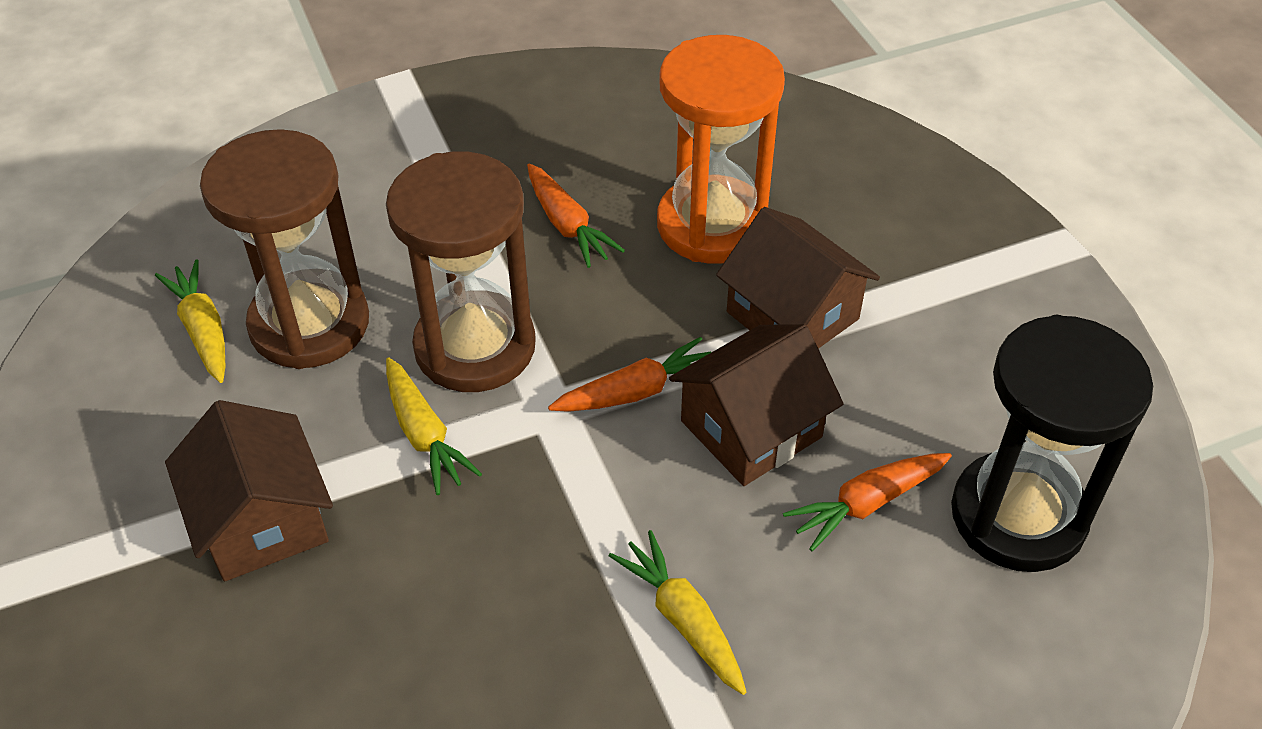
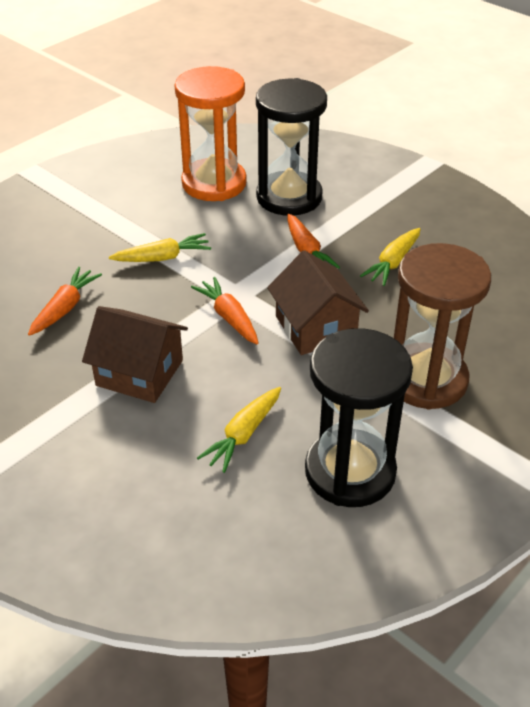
black hourglass: [951,315,1153,572] = 1 -> [256,78,327,216] [305,328,413,507] = 2
brown hourglass: [200,129,369,369] [386,152,536,392] = 2 -> [394,243,491,409] = 1
brown house: [165,400,333,581] [669,324,844,486] [716,207,880,349] = 3 -> [82,306,188,403] [267,250,369,355] = 2

